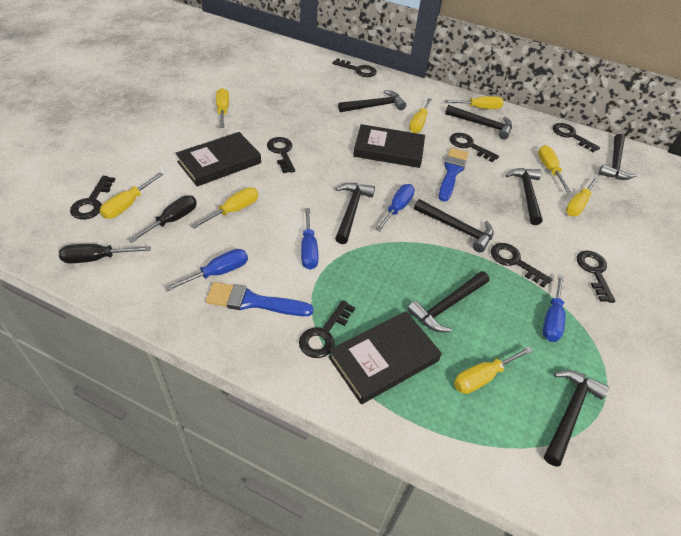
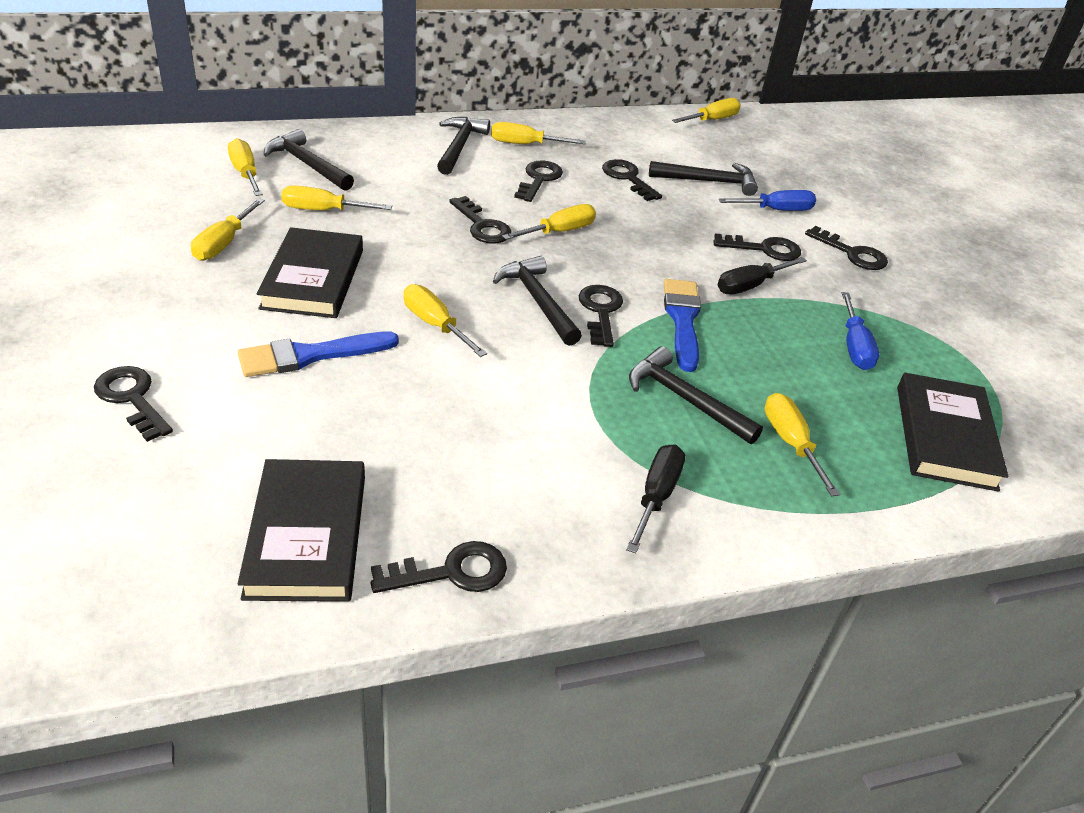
black hammer: [335,183,375,244] [338,90,406,112] [407,271,489,332] [414,199,494,253] [445,105,512,139] [505,168,543,225] [544,370,609,467] [599,134,637,180] = 8 -> [264,129,354,191] [437,117,490,175] [493,256,582,346] [629,346,763,444] [649,161,758,196] = 5
blue screwdriver: [165,249,248,291] [301,208,319,270] [375,184,415,231] [543,275,565,342] = 4 -> [719,190,816,211] [842,292,879,370] = 2

